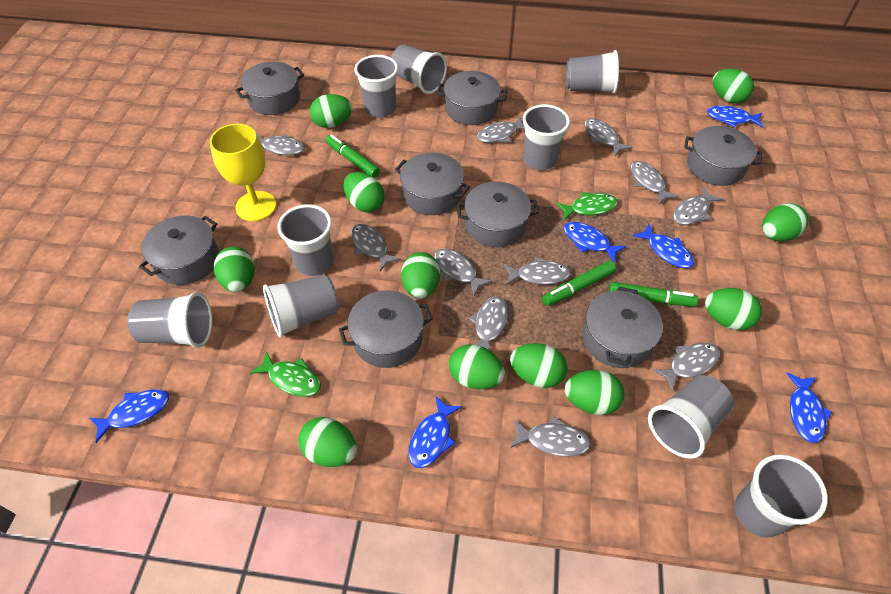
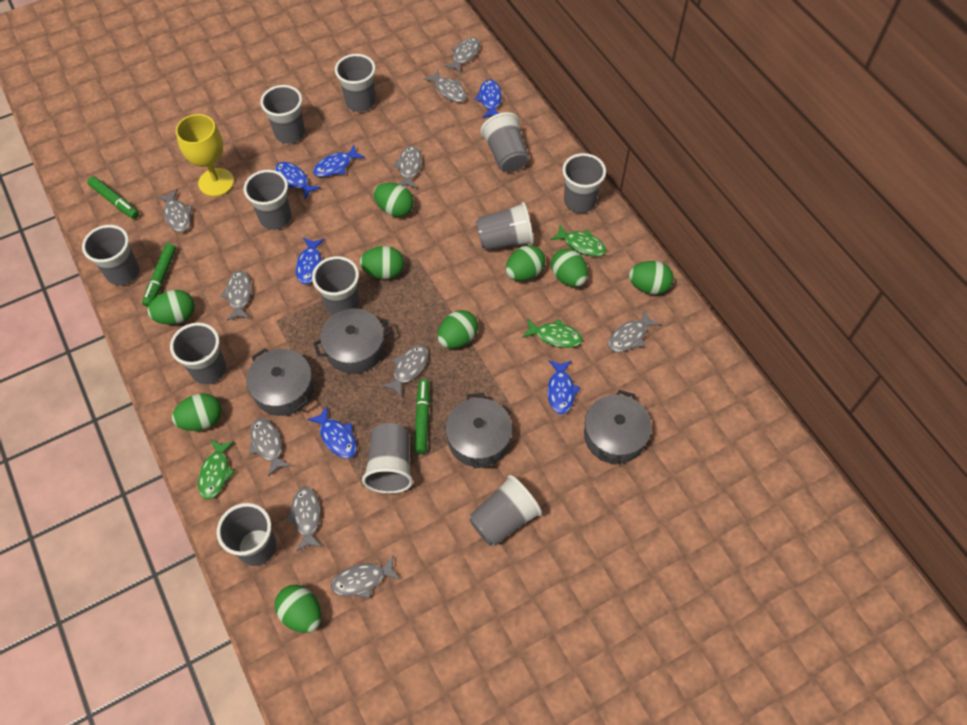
green egg: [214,246,255,292] [298,417,357,467] [310,94,352,128] [344,172,385,212] [401,252,440,299] [449,344,505,389] [510,343,568,388] [565,370,625,415] [705,288,762,330] [712,69,754,103] [762,203,809,241] = 11 -> [147,290,195,325] [172,393,222,431] [275,585,321,633] [359,246,404,279] [374,183,414,217] [437,310,478,349] [506,245,545,281] [551,248,588,287] [629,261,674,294] = 9
green fish: [250,351,321,397] [556,192,618,221] = 2 -> [198,439,235,499] [522,319,583,348] [550,225,606,256] = 3
grey cup: [128,292,212,348] [263,274,339,338] [277,204,334,276] [354,55,398,118] [391,44,447,94] [523,104,570,170] [566,50,619,94] [648,375,734,459] [734,454,828,538] = 9 -> [82,225,140,285] [170,322,227,384] [217,503,277,566] [243,170,292,230] [260,85,305,144] [312,256,360,315] [335,54,376,112] [362,423,413,494] [469,475,542,546] [476,202,534,250] [480,112,529,172] [562,153,606,213] = 12
grey fish: [256,133,305,155] [351,224,401,271] [434,248,492,296] [469,296,508,353] [477,116,525,143] [504,257,571,285] [511,416,591,457] [584,118,632,156] [630,161,679,204] [653,342,720,391] [673,187,723,225] = 11 -> [157,189,193,232] [220,270,252,321] [249,418,291,477] [286,487,322,552] [331,555,401,598] [382,345,429,398] [393,146,422,189] [423,70,467,102] [444,37,480,74] [608,310,661,352] = 10
grey pot: [139,216,219,285] [235,62,304,115] [339,290,433,368] [395,153,470,215] [437,71,507,125] [457,181,539,247] [583,286,663,368] [684,126,762,186] = 8 -> [246,348,314,416] [313,309,392,374] [445,393,512,468] [584,390,652,465] = 4

